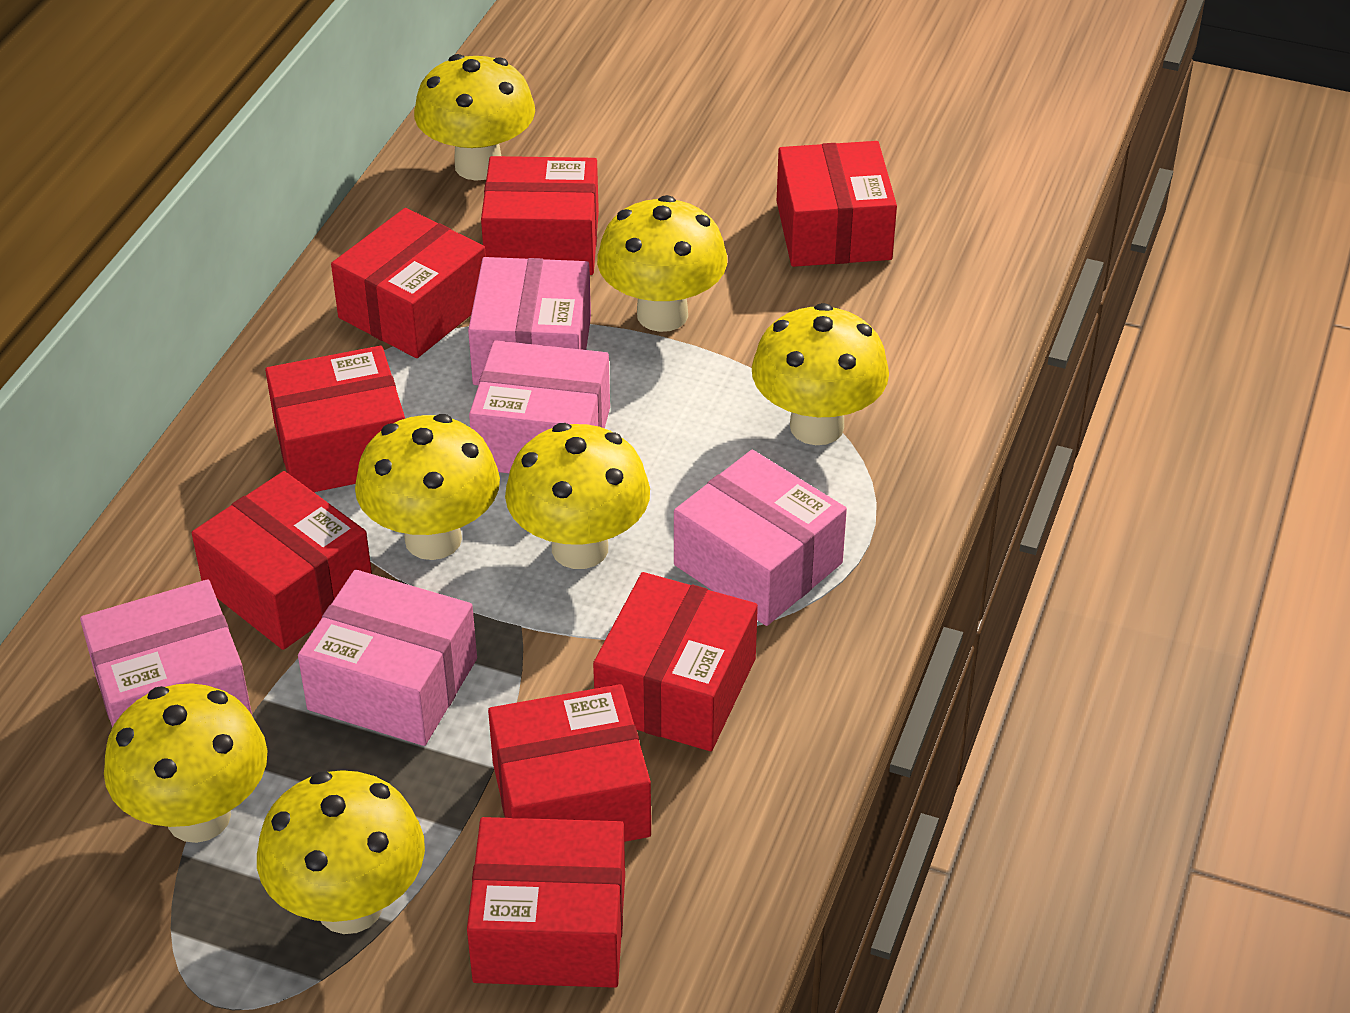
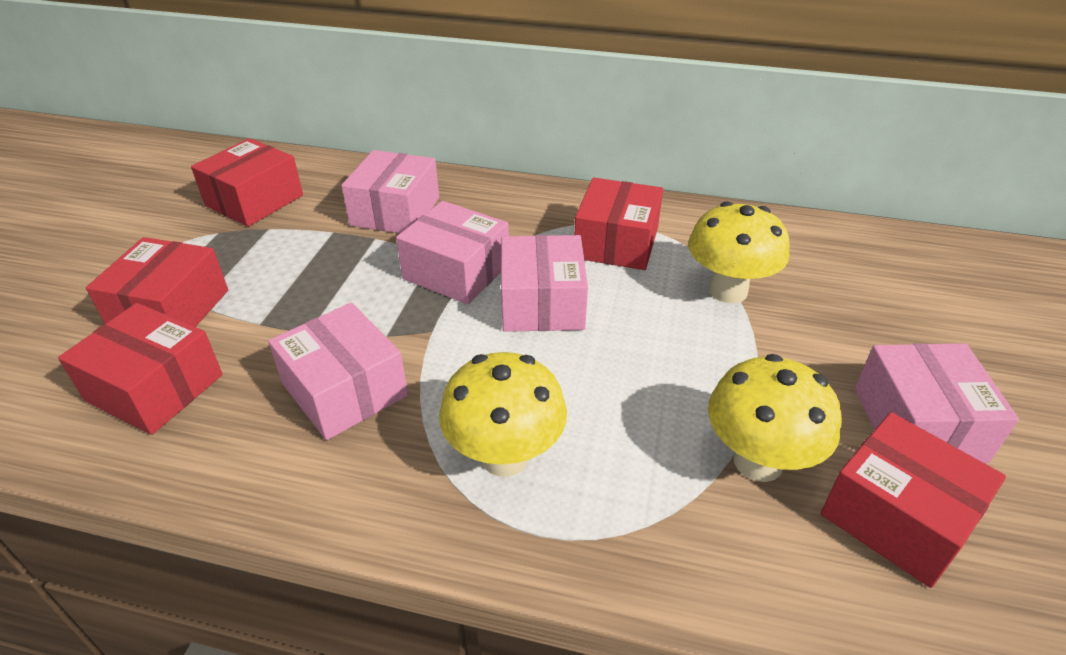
red box: [192,471,372,650] [265,346,405,492] [331,208,486,358] [467,817,625,988] [481,156,599,275] [488,684,651,842] [593,572,758,751] [777,141,897,267] = 8 -> [58,303,223,435] [86,237,228,327] [191,138,303,227] [574,178,663,270] [821,412,1006,588] = 5
yellow mushroom: [104,683,268,843] [257,770,425,934] [355,414,500,560] [414,54,535,180] [505,423,650,569] [597,195,727,332] [752,303,889,445] = 7 -> [439,352,567,477] [688,201,790,303] [708,354,842,482] = 3

